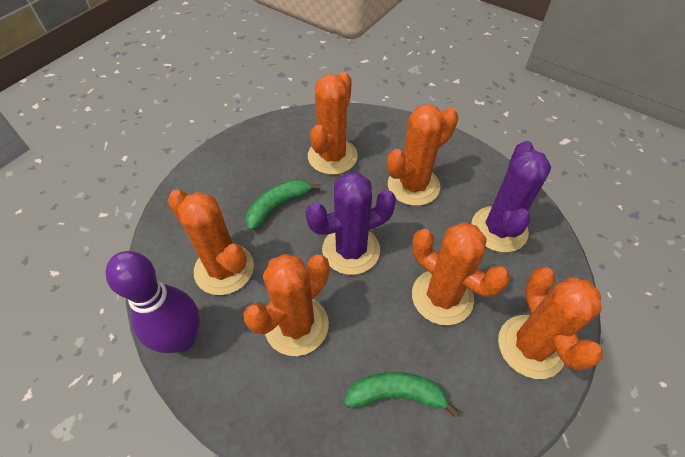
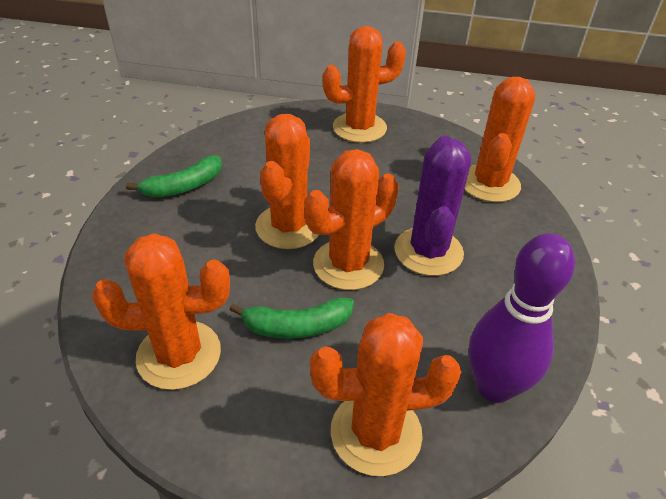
purple cactus: [305,172,396,275] [471,141,551,253] = 2 -> [394,136,471,276] = 1

